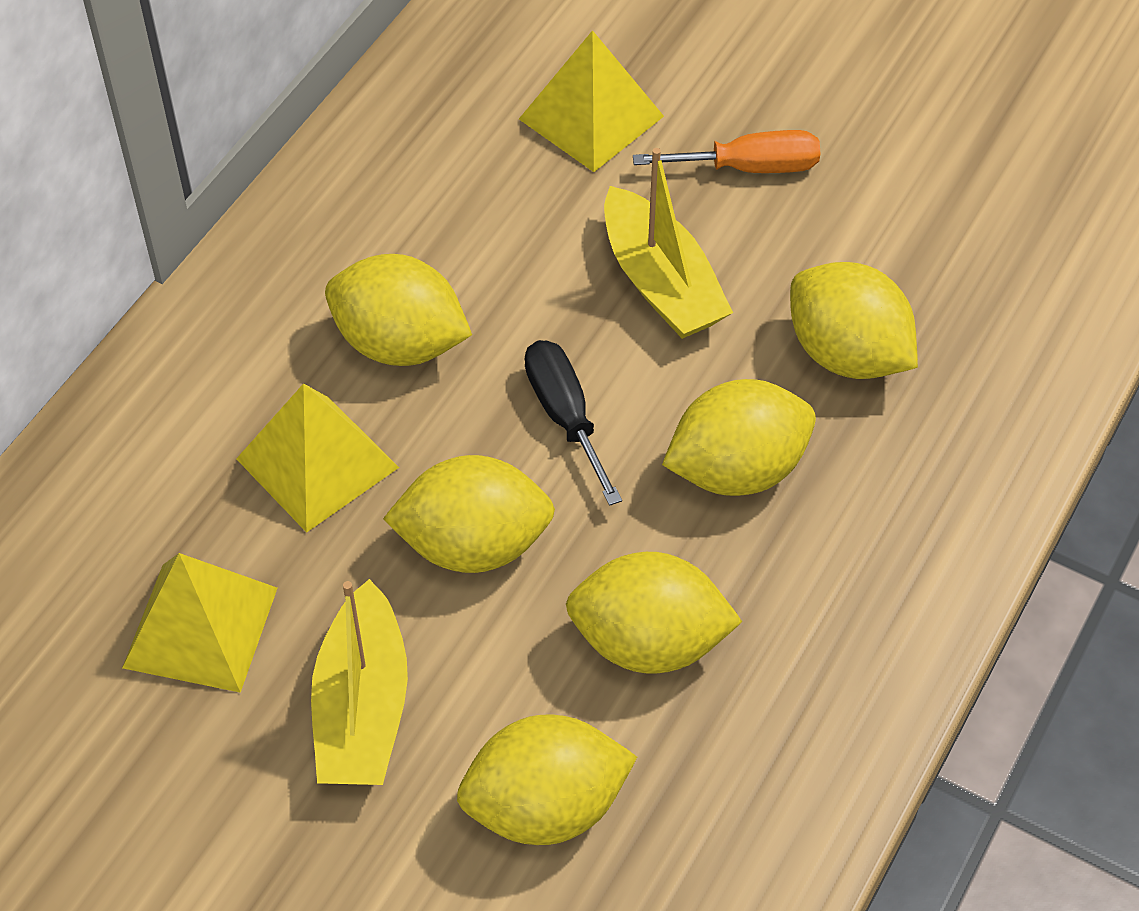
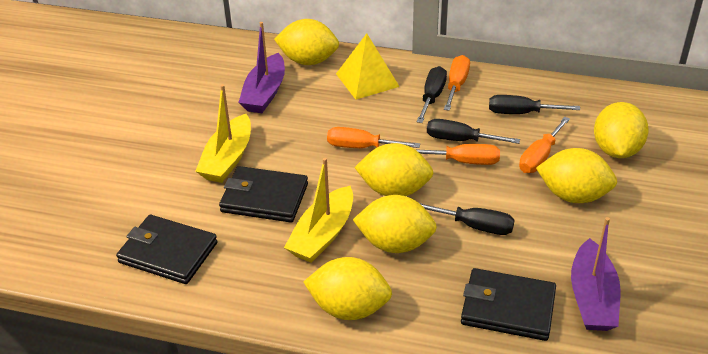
black screwdriver: [524,340,622,506] = 1 -> [416,66,447,123] [420,203,515,235] [427,119,520,144] [489,95,580,114] = 4
black wallet: none = 0 -> [116,214,218,284] [219,166,308,222] [461,268,556,341] = 3
orange screwdriver: [633,130,820,173] = 1 -> [327,127,420,148] [415,144,500,165] [444,55,470,111] [519,117,570,173] = 4
purple boat: none = 0 -> [238,22,285,113] [571,217,621,331] = 2
yellow pyramid: [122,553,277,693] [236,383,399,533] [519,30,664,172] = 3 -> [336,33,400,100] = 1

